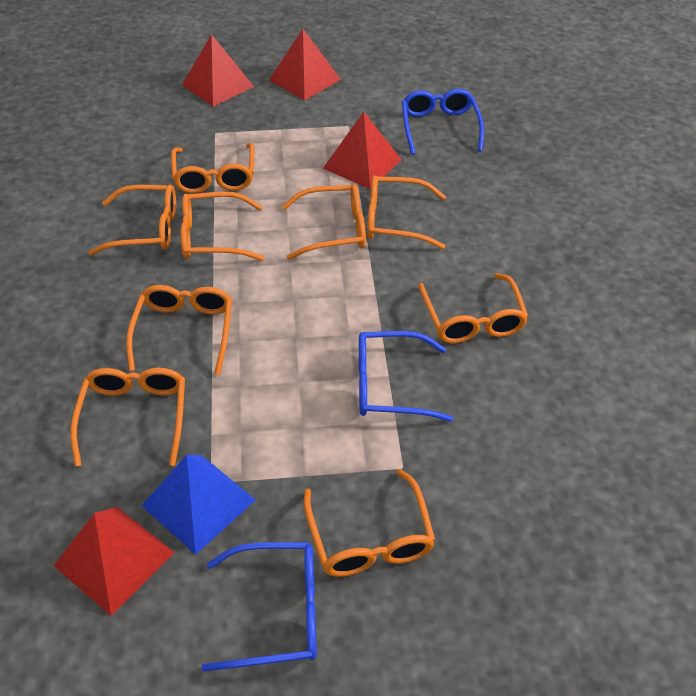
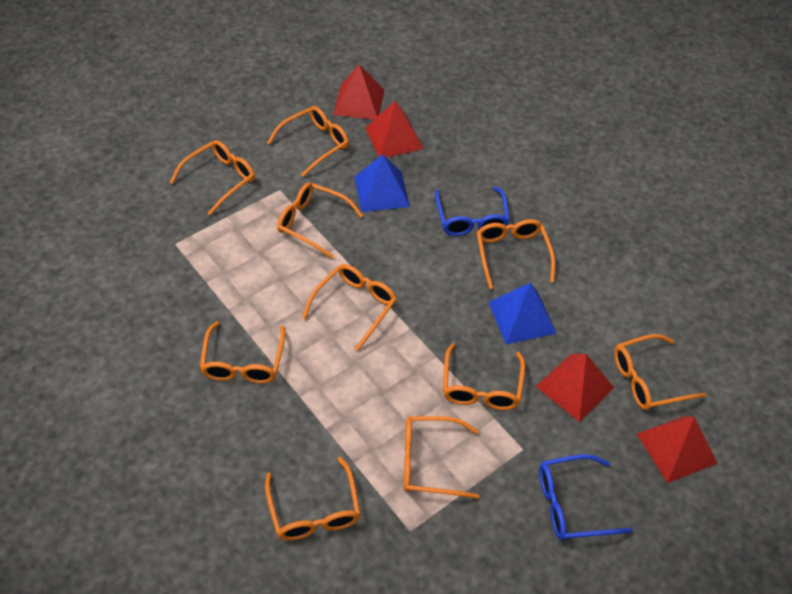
blue glasses: [201,542,317,672] [359,331,453,422] [402,89,484,155] = 3 -> [435,186,510,236] [539,454,633,540] = 2
blue pyramid: [142,455,255,555] = 1 -> [355,154,410,212] [489,283,557,344] = 2
orange glasses: [70,368,185,467] [88,185,176,256] [126,285,232,375] [171,143,254,193] [181,192,264,261] [281,184,366,260] [304,469,436,577] [367,175,446,249] [418,273,528,343] = 9 -> [170,140,255,215] [200,321,285,384] [265,457,361,541] [267,106,349,177] [277,182,363,259] [302,264,397,351] [404,416,479,499] [443,343,525,410] [476,219,555,289] [614,334,706,410] = 10

